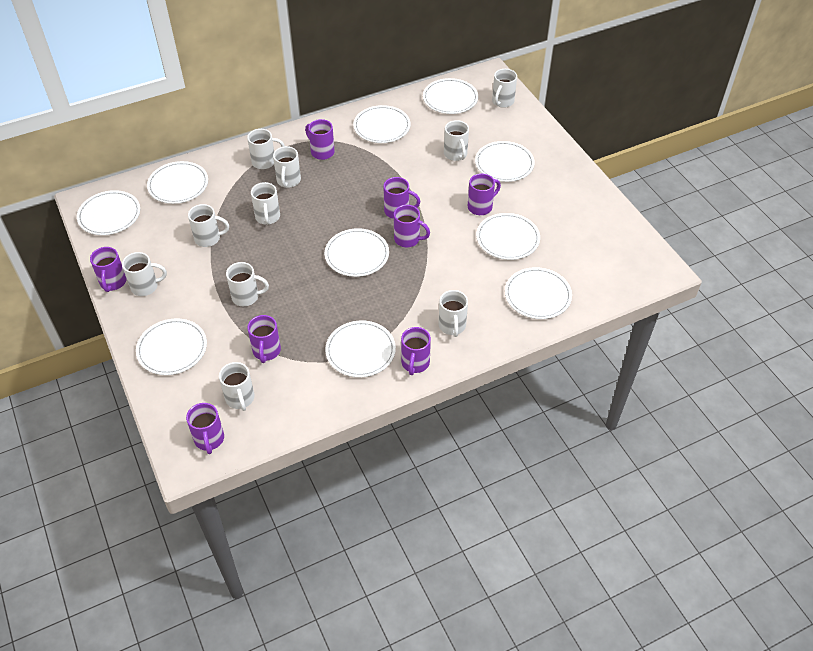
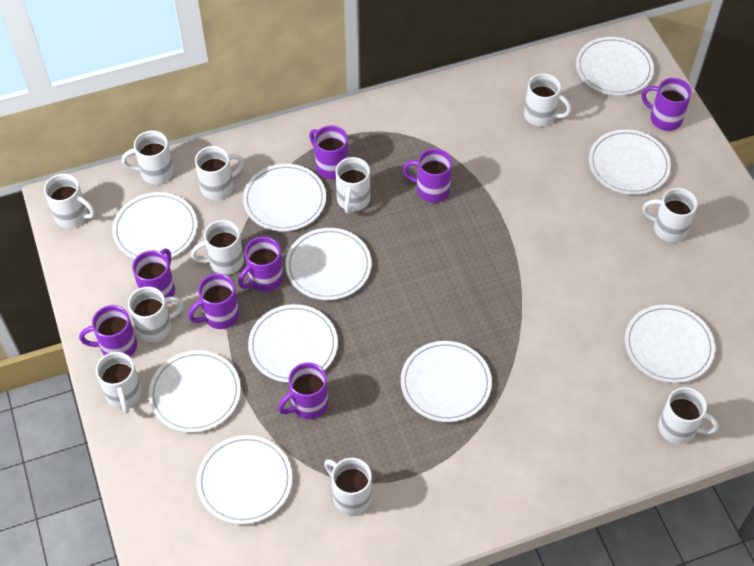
white mug: [122,252,167,296] [188,204,229,247] [219,362,255,411] [226,262,269,306] [247,129,285,169] [251,182,280,225] [273,146,301,188] [439,290,468,337] [444,120,469,161] [492,69,517,108] = 10 -> [44,174,95,228] [96,352,142,414] [122,130,174,184] [128,287,184,342] [191,220,244,275] [195,146,244,200] [324,458,372,515] [335,157,370,214] [524,73,571,126] [642,188,698,242] [658,387,719,444] = 11

